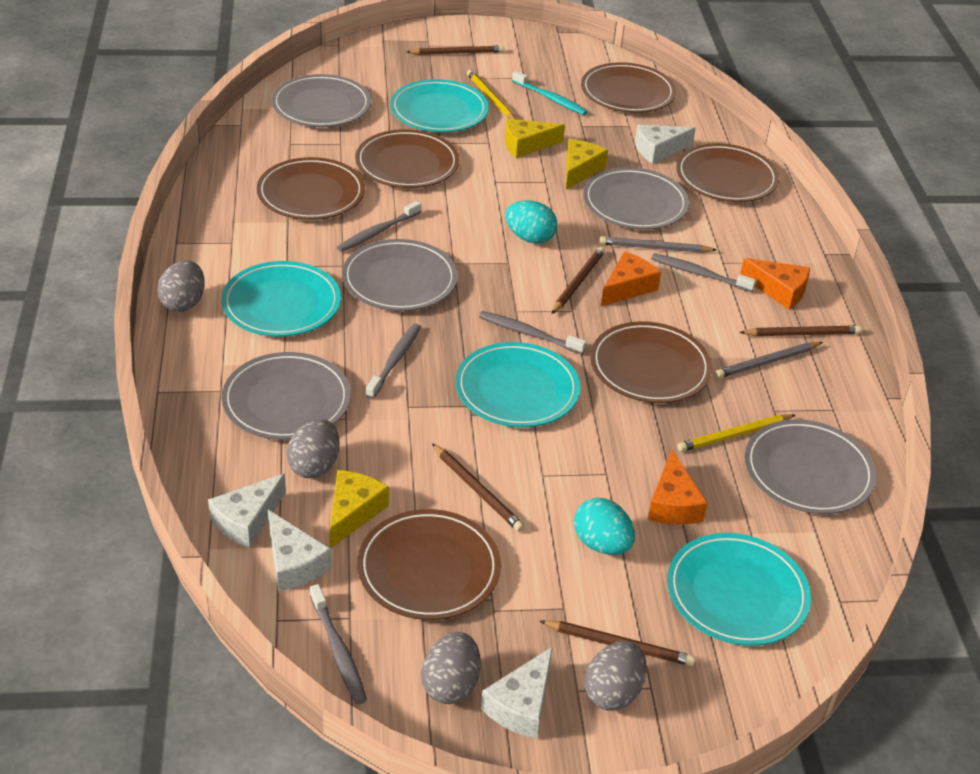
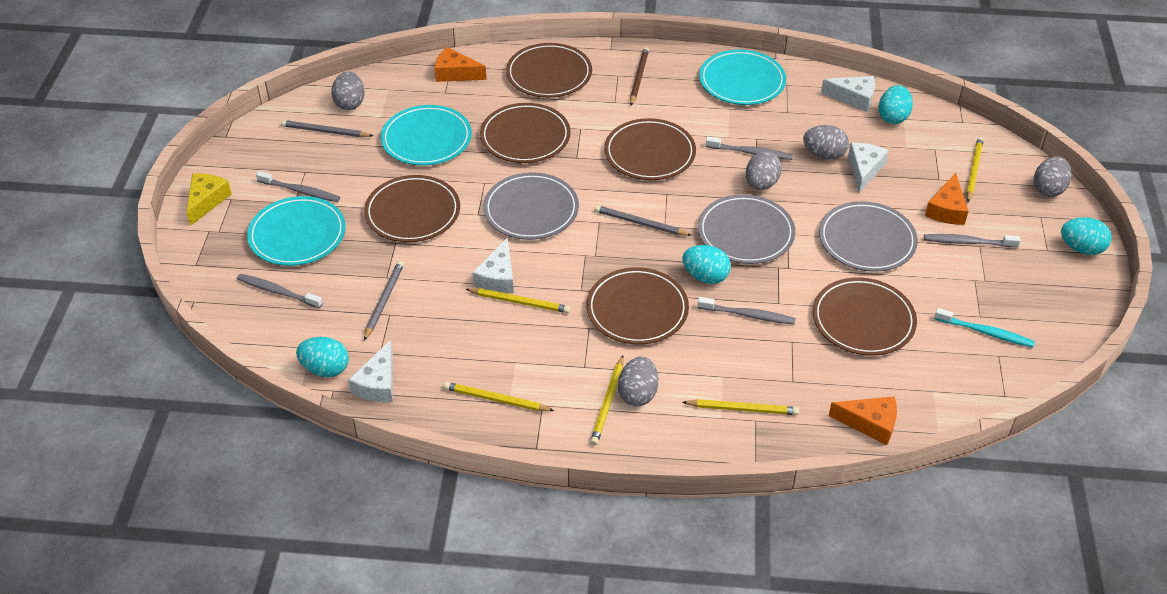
brown pencil: [407,45,504,55] [432,443,525,532] [540,620,696,666] [552,247,605,314] [739,325,862,336] = 5 -> [630,47,649,106] = 1
grey egg: [157,261,205,312] [287,419,339,478] [421,632,481,704] [584,641,646,711] = 4 -> [331,71,365,110] [618,356,658,406] [746,151,782,190] [803,125,849,160] [1034,156,1072,197] = 5
grey pencil: [599,236,716,253] [715,342,823,378] = 2 -> [281,120,373,137] [364,260,404,341] [594,205,692,236] = 3
grey plate: [222,352,351,440] [272,74,371,127] [342,239,458,311] [583,167,689,230] [745,419,876,514] = 5 -> [483,172,579,240] [698,194,795,264] [819,201,918,272] = 3
turquoise egg: [505,200,557,244] [574,498,635,555] = 2 -> [296,337,349,377] [682,245,731,284] [878,85,913,124] [1061,217,1112,255] = 4
turquoise plate: [221,261,341,337] [390,79,489,132] [455,342,580,427] [667,533,811,646] = 4 -> [247,196,346,266] [381,105,472,165] [699,50,786,105] = 3
yellow cheese: [330,470,389,549] [505,118,565,158] [566,139,608,190] = 3 -> [186,173,232,225] = 1
yellow pencil: [467,70,516,119] [677,414,795,452] = 2 -> [443,382,554,411] [466,288,570,313] [590,355,624,445] [682,399,799,415] [966,137,984,202] = 5

